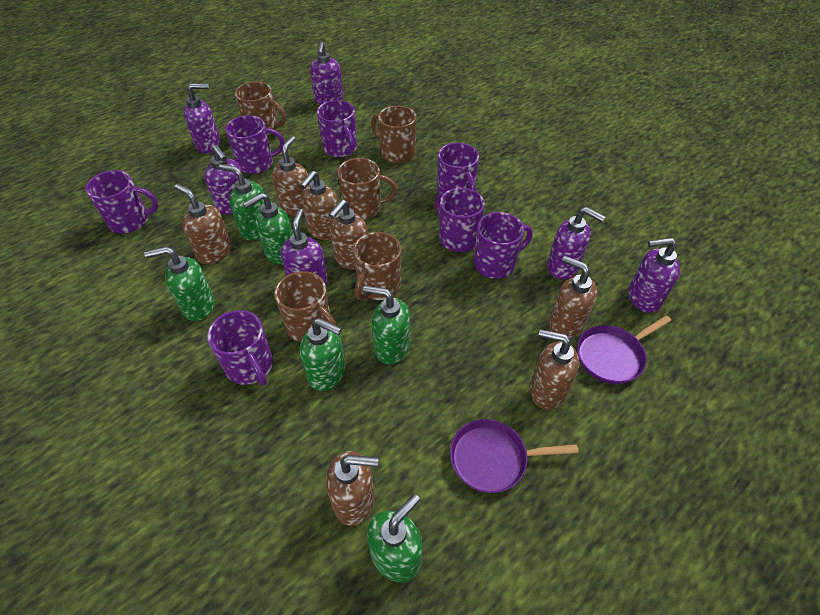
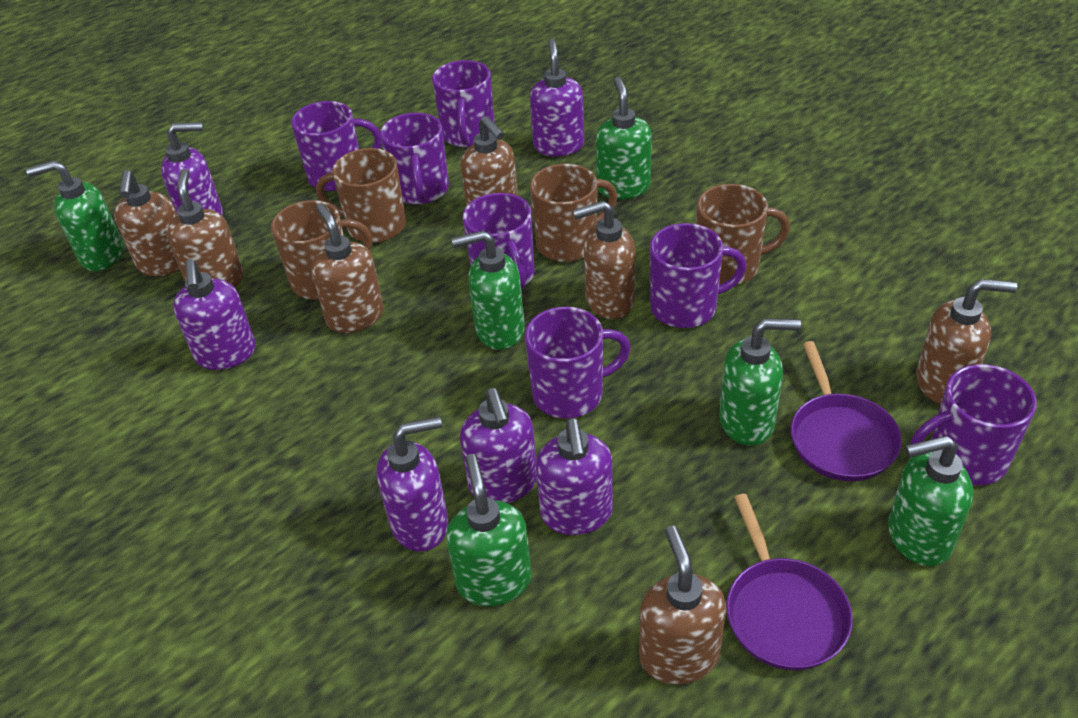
brown mug: [235,81,286,136] [275,271,337,342] [337,158,397,220] [353,232,401,301] [371,106,417,163] = 5 -> [271,200,372,300] [316,148,406,243] [530,164,618,262] [696,184,790,284] = 4

